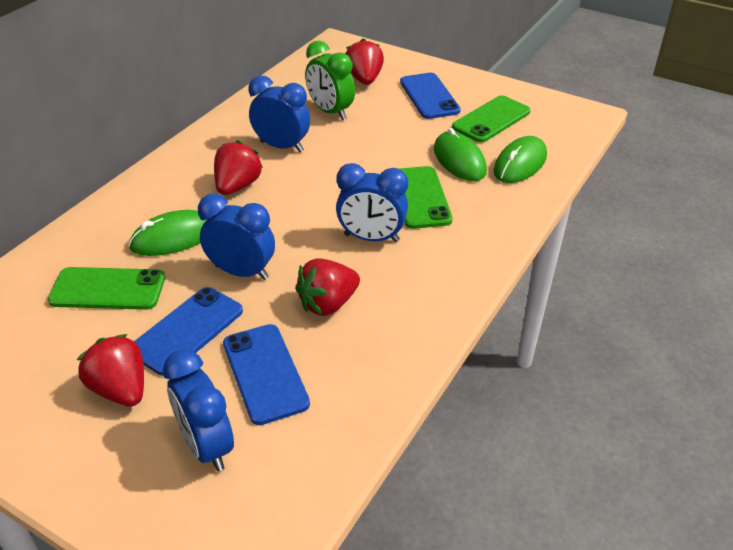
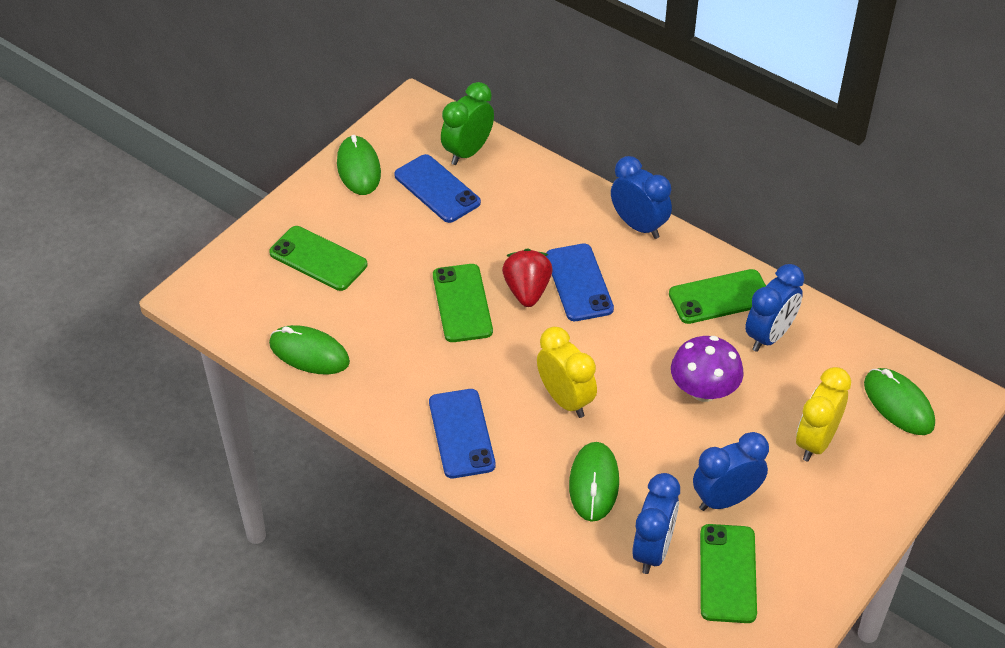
green mouse: [128,210,207,256] [434,128,487,181] [494,136,547,183] = 3 -> [269,325,350,375] [337,135,381,195] [569,442,619,522] [864,368,935,435] = 4
green phone: [48,267,165,310] [399,166,453,229] [452,95,530,142] = 3 -> [269,226,367,291] [433,264,493,342] [669,269,766,324] [700,524,757,623] = 4
purple mushroom: none = 0 -> [671,336,744,402] = 1
red strawberry: [77,334,144,407] [214,140,263,195] [295,258,360,316] [345,38,384,85] = 4 -> [502,248,552,307] = 1
yellow clock: none = 0 -> [537,327,597,418] [796,367,851,462] = 2

